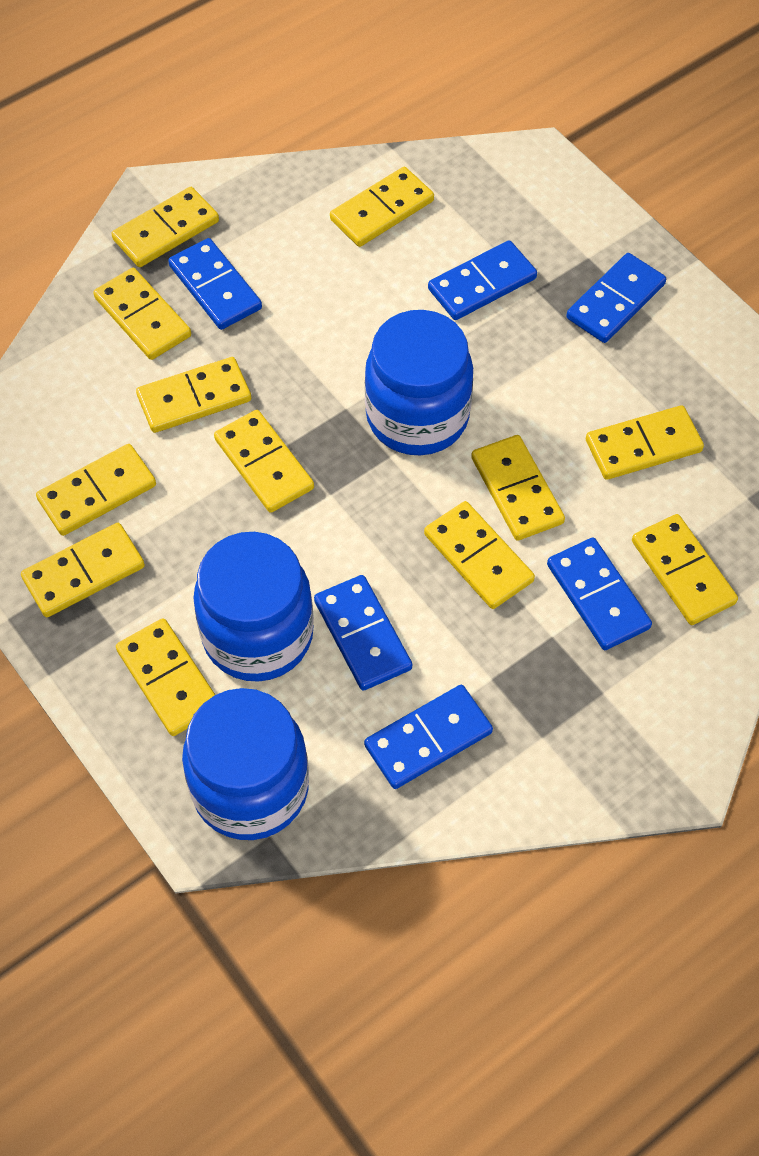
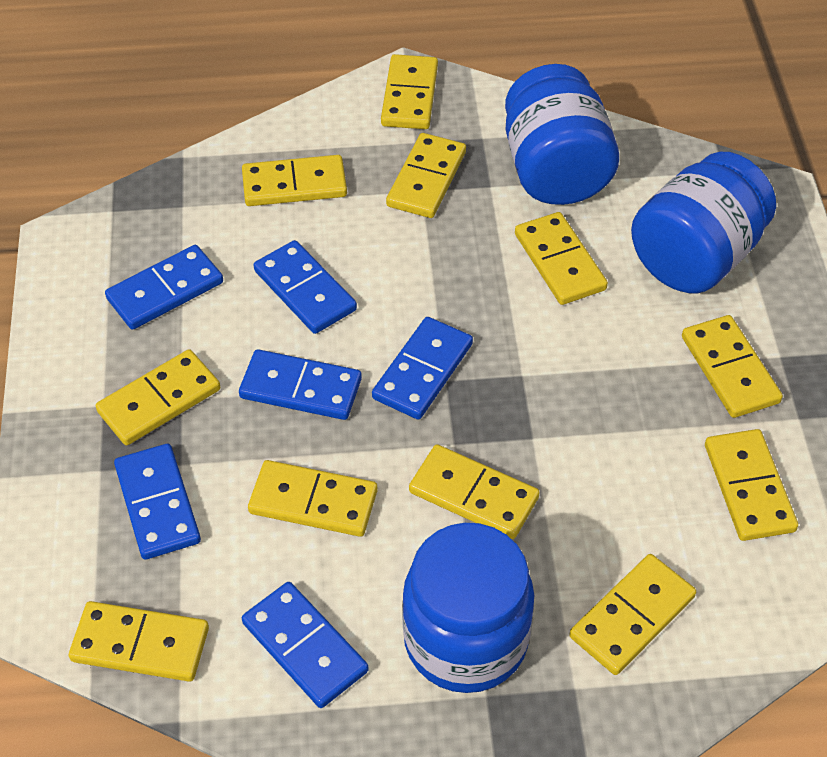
yellow domino: [21,523,145,617] [36,444,156,536] [93,268,191,360] [112,187,219,267] [116,618,215,736] [136,357,251,433] [214,410,314,513] [330,167,434,247] [424,501,535,609] [471,435,565,541] [586,405,704,480] [632,514,738,625] = 12 -> [69,601,209,682] [96,349,220,445] [242,155,347,206] [248,460,378,537] [381,54,438,129] [386,133,466,218] [409,444,540,539] [515,212,608,305] [569,554,696,675] [682,315,783,418] [705,429,798,541] = 11

